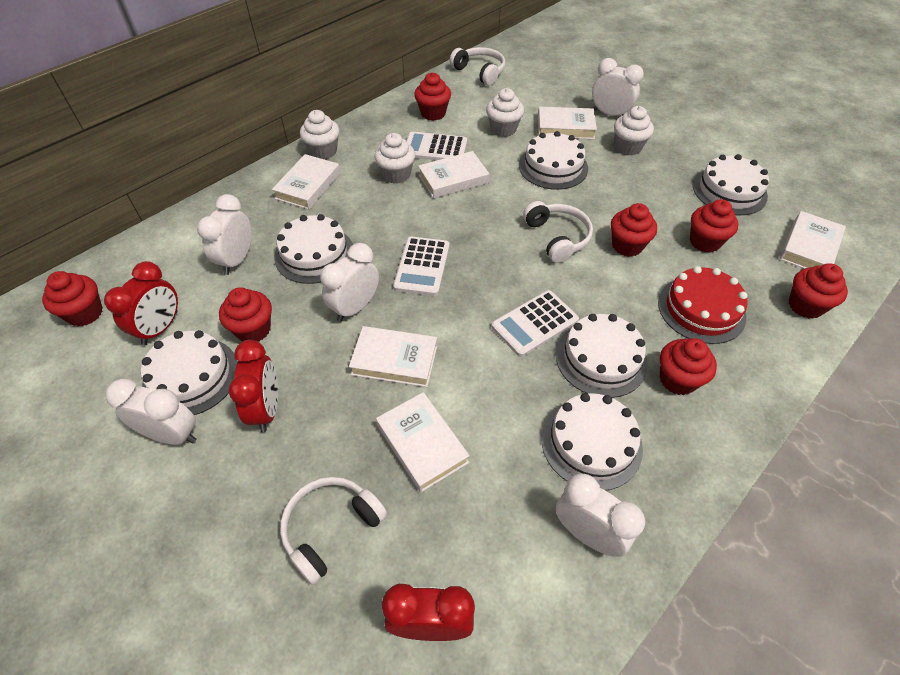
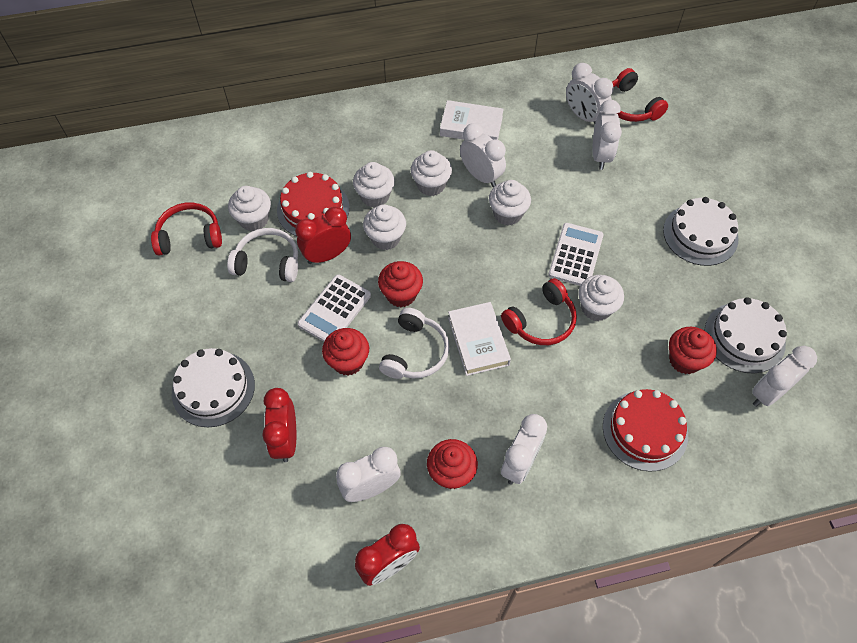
red cake: [658,266,748,344] = 1 -> [277,172,350,236] [603,389,688,472] = 2
red cupcake: [42,271,102,326] [219,287,272,342] [414,72,451,121] [611,203,657,257] [660,338,717,395] [690,199,739,253] [789,263,848,319] = 7 -> [322,328,369,376] [378,261,423,307] [427,439,478,489] [669,327,717,374] = 4
red headphones: none = 0 -> [151,202,222,256] [501,278,577,345] [612,68,668,122] = 3
white book: [272,154,340,210] [349,326,437,387] [376,392,470,492] [418,151,489,199] [538,107,597,139] [780,211,846,269] = 6 -> [440,100,504,140] [448,302,511,376] = 2
white cake: [141,330,238,415] [274,214,353,284] [519,131,588,190] [541,393,643,491] [556,314,648,398] [693,154,769,215] = 6 -> [172,348,255,427] [663,197,738,266] [705,297,787,373] = 3
white calculator: [393,236,450,296] [406,132,467,161] [491,290,579,357] = 3 -> [298,275,371,342] [548,223,604,286] = 2
white clock: [105,379,196,445] [197,194,252,275] [320,243,379,322] [556,473,645,557] [592,58,644,116] = 5 -> [336,447,401,502] [460,123,506,187] [501,414,547,484] [566,63,613,124] [593,100,622,170] [752,346,817,407] = 6
white cupcake: [300,110,340,159] [374,133,415,184] [486,88,524,137] [614,106,654,155] = 4 -> [228,186,271,231] [353,162,395,208] [363,204,406,250] [411,150,452,196] [489,180,531,226] [578,275,624,321] = 6
white headphones: [280,477,387,585] [450,47,505,86] [523,201,593,263] = 3 -> [227,228,298,282] [379,308,449,379] = 2

